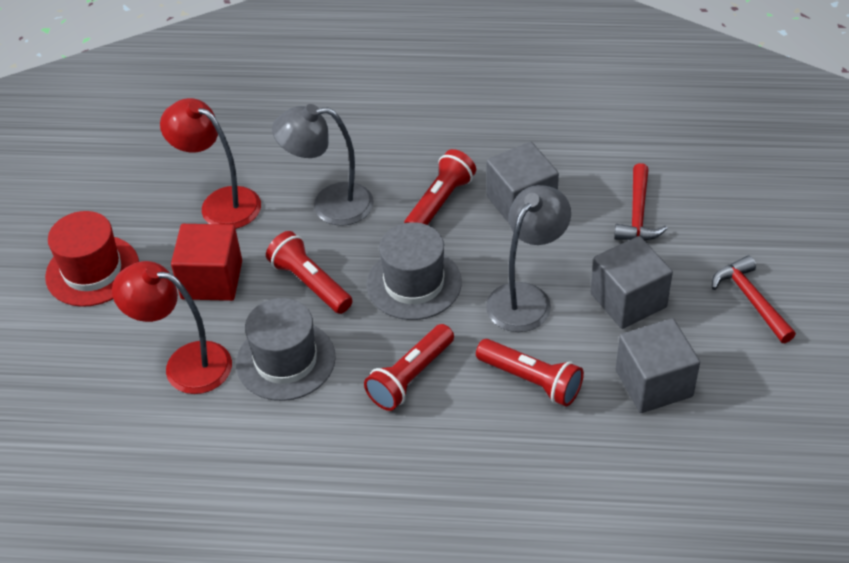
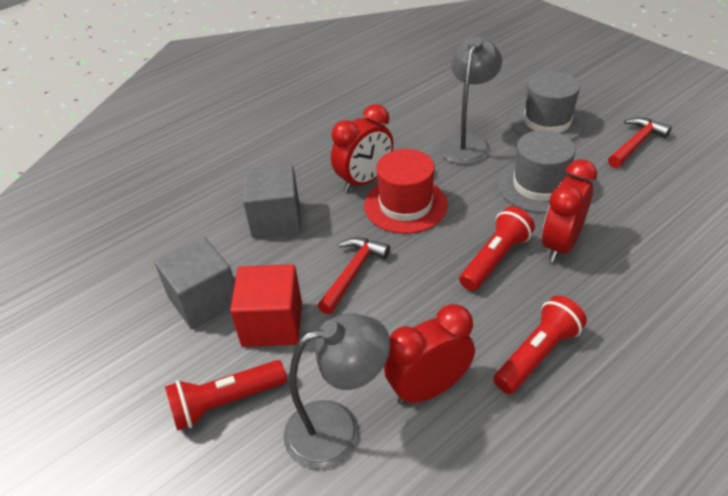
grey cube: [486,142,559,224] [590,236,673,329] [616,318,700,413] = 3 -> [155,237,235,329] [243,165,301,238] = 2
red clock: none = 0 -> [331,104,393,192] [384,304,475,405] [542,159,597,262] = 3
red flashlight: [266,231,352,314] [364,324,454,411] [404,149,476,225] [476,339,584,407] = 4 -> [165,360,287,431] [459,206,535,291] [493,295,587,394] = 3
red lamp: [112,261,232,394] [160,98,261,229] = 2 -> none = 0

